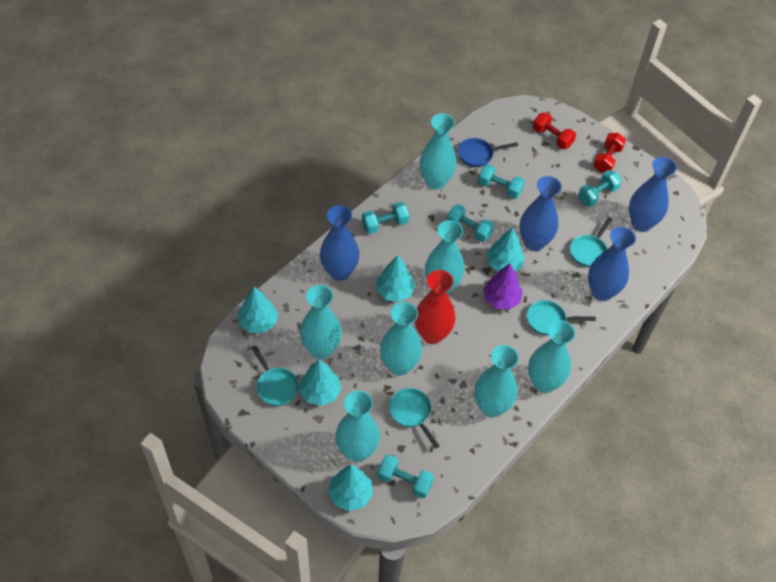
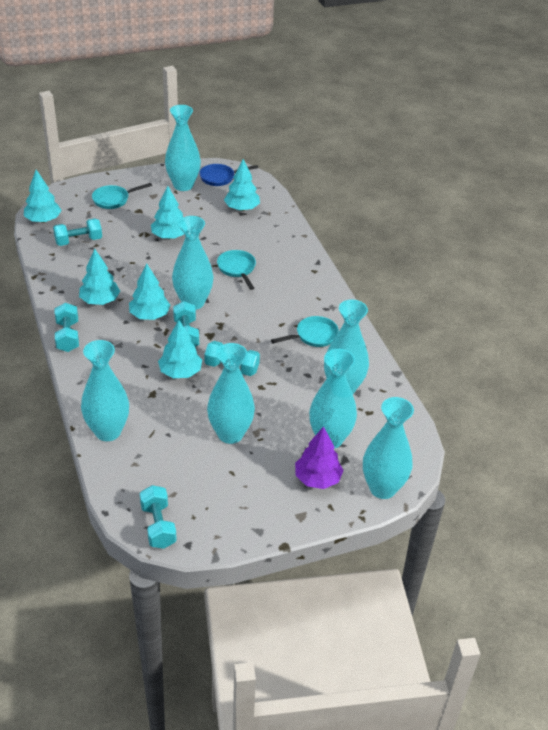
blue vase: [320,205,359,281] [519,176,562,251] [588,227,636,301] [629,157,677,232] = 4 -> none = 0
red dumbbell: [533,112,576,149] [593,133,626,173] = 2 -> none = 0
red vase: [415,270,456,344] = 1 -> none = 0
turquoise pan: [252,345,299,406] [389,388,440,449] [527,300,596,335] [570,217,612,267] = 4 -> [92,183,152,209] [217,250,256,290] [271,316,339,347] = 3
turquoise tree: [238,287,279,333] [299,359,342,406] [328,465,373,511] [376,255,415,302] [486,227,525,272] = 5 -> [24,170,61,223] [79,249,120,305] [129,263,170,320] [151,186,184,239] [158,320,202,378] [224,159,260,211] = 6

